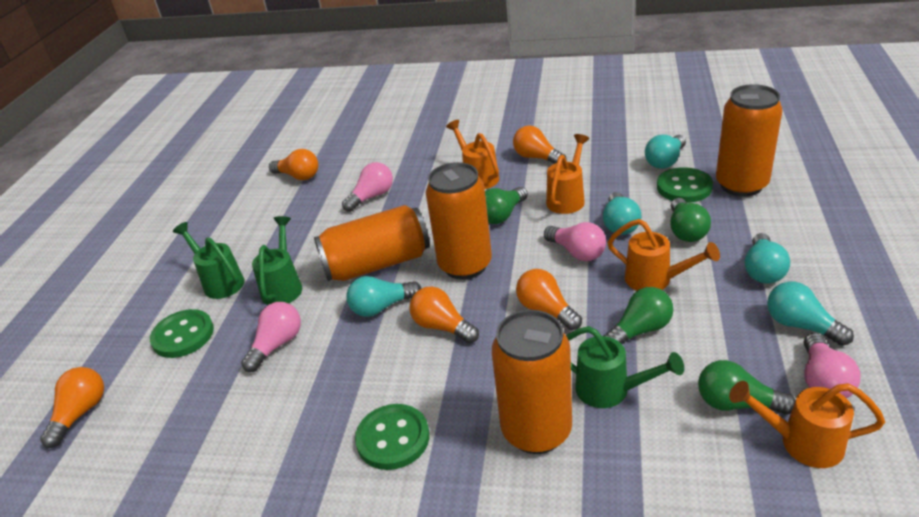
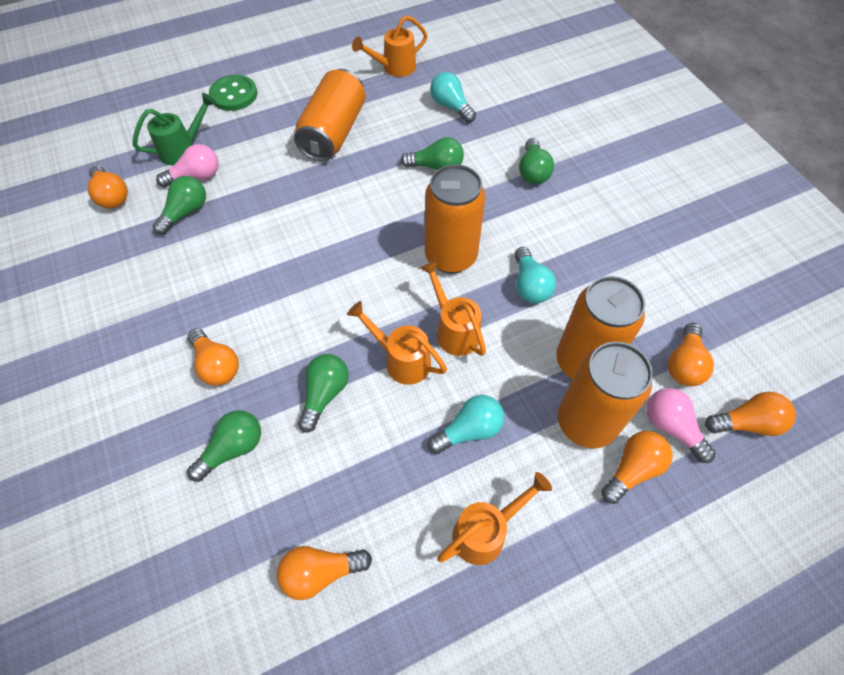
green button: [150,309,214,358] [355,404,429,470] [657,167,713,203] = 3 -> [209,75,257,111] = 1
green light bulb: [485,187,528,224] [604,287,673,344] [670,198,711,242] [698,360,796,415] = 4 -> [153,176,206,235] [187,410,261,482] [298,354,349,433] [400,137,464,170] [519,138,554,184] = 5
green watering can: [173,222,244,299] [252,216,302,305] [566,326,684,408] = 3 -> [133,93,216,166] = 1
orange light bulb: [40,367,104,448] [269,149,318,180] [410,286,479,343] [513,125,566,164] [516,269,582,331] = 5 -> [88,166,128,209] [187,328,239,386] [277,546,372,600] [601,431,673,504] [668,323,714,386] [705,392,796,436] = 6
pink light bulb: [241,302,301,372] [342,162,393,212] [544,222,606,261] [804,333,860,398] = 4 -> [156,144,219,188] [647,388,716,463] = 2
turquoise light bulb: [346,276,422,317] [603,192,641,235] [645,135,686,169] [745,233,790,284] [767,281,854,346] = 5 -> [428,395,504,454] [430,72,476,123] [514,247,556,303] = 3

